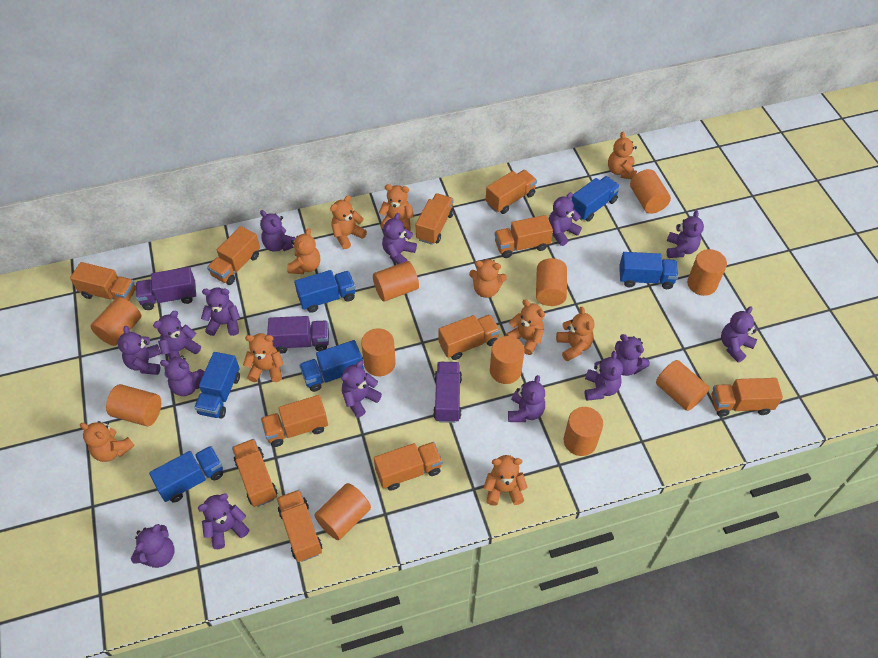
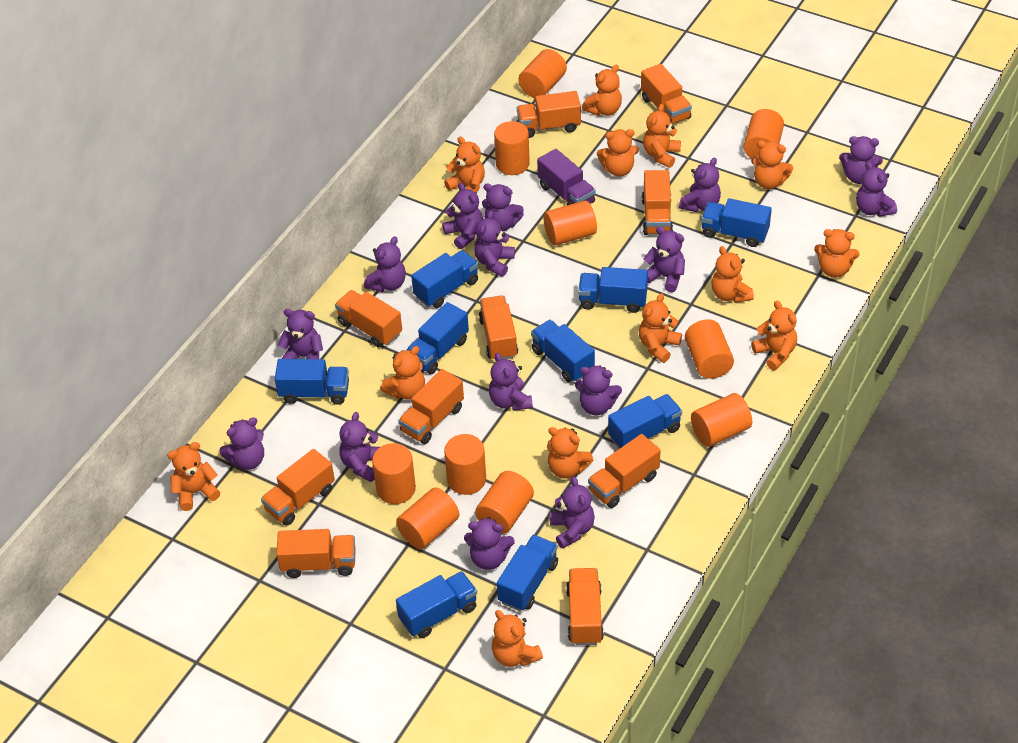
blue truck: [149,446,223,502] [194,352,240,419] [294,270,356,313] [299,340,364,392] [571,176,620,222] [619,252,679,289] = 6 -> [275,359,349,405] [396,571,477,638] [406,302,469,374] [411,250,478,308] [497,535,558,611] [531,320,595,382] [578,267,648,313] [608,394,682,449] [701,198,772,247] = 9
orange cylinder: [90,297,141,346] [106,384,161,426] [314,483,371,540] [361,328,396,376] [373,261,419,301] [490,336,525,384] [536,258,567,306] [564,407,603,456] [630,169,671,214] [656,360,709,411] [687,249,727,296] = 11 -> [372,443,416,504] [396,488,460,549] [444,434,486,495] [475,471,534,534] [494,121,530,175] [518,49,567,98] [543,201,597,246] [685,319,734,379] [691,393,752,447] [744,109,784,159] = 10
orange teddy bear: [80,421,135,462] [243,333,284,382] [287,228,320,274] [330,195,367,249] [379,184,414,231] [469,259,507,298] [484,455,528,506] [506,299,545,355] [556,307,595,361] [608,131,637,179] = 10 -> [167,442,220,511] [381,346,425,400] [444,137,485,193] [492,610,543,667] [547,427,593,479] [582,65,622,116] [597,129,639,177] [639,293,682,363] [643,104,681,168] [711,246,754,303] [751,140,793,189] [751,301,797,370] [814,229,860,278] = 13
orange truck: [70,262,136,301] [207,226,260,285] [232,439,277,507] [261,395,328,447] [277,490,322,562] [374,442,442,491] [416,193,454,245] [438,314,500,360] [486,170,537,214] [495,215,553,258] [711,378,783,417] = 11 -> [261,449,335,526] [276,529,356,578] [335,290,402,347] [398,369,464,444] [479,295,518,361] [517,91,581,138] [566,568,604,645] [588,434,661,508] [641,64,692,124] [642,170,673,235] = 10
purple truck: [136,267,196,310] [267,316,329,353] [433,362,462,423] = 3 -> [537,149,595,206] = 1

